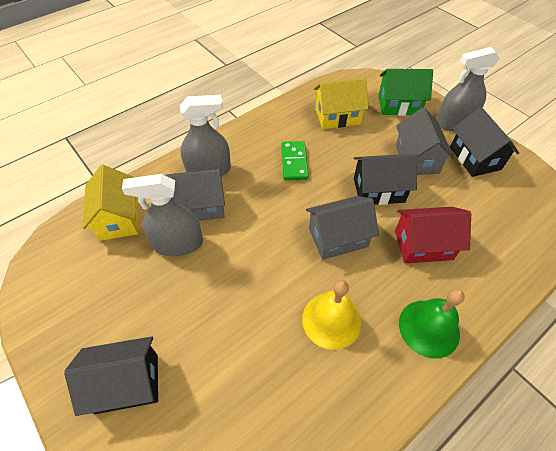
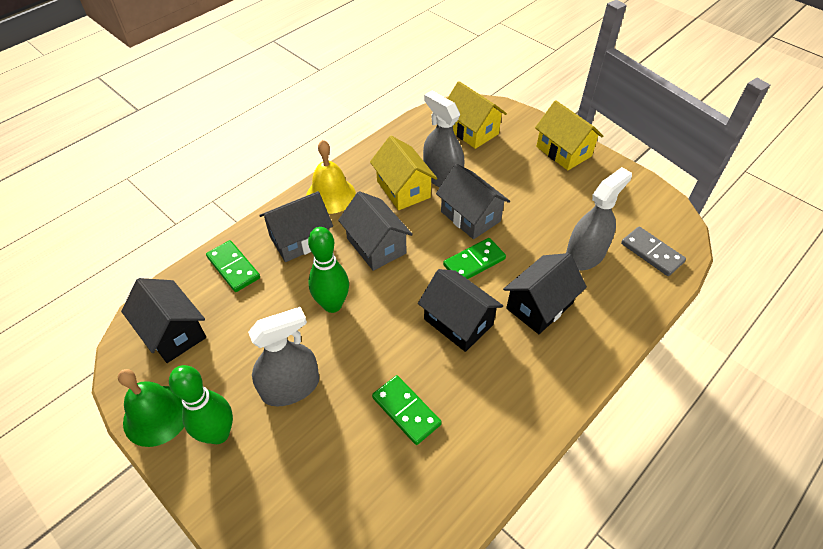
green bowling pin: none = 0 -> [169,365,233,444] [308,227,349,313] = 2
green domino: [281,141,309,180] = 1 -> [206,240,260,292] [372,375,442,445] [443,238,506,279] = 3
green house: [378,69,433,116] = 1 -> none = 0
grey domino: none = 0 -> [621,227,686,276] = 1
red house: [395,207,471,263] = 1 -> none = 0
yellow house: [82,165,138,241] [314,78,369,129] = 2 -> [370,136,437,210] [447,81,507,149] [535,100,603,170] = 3

